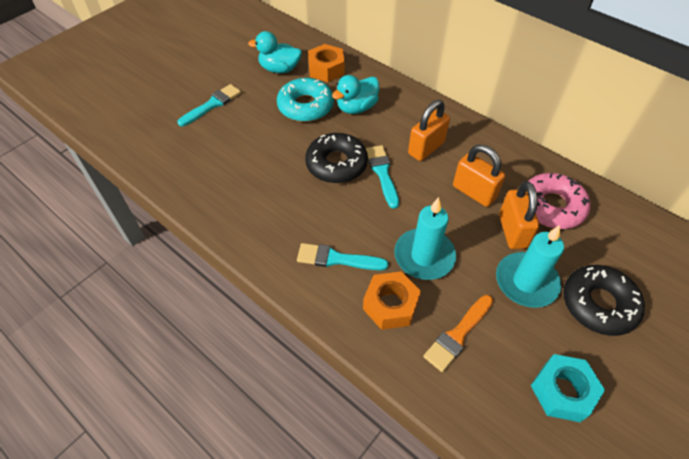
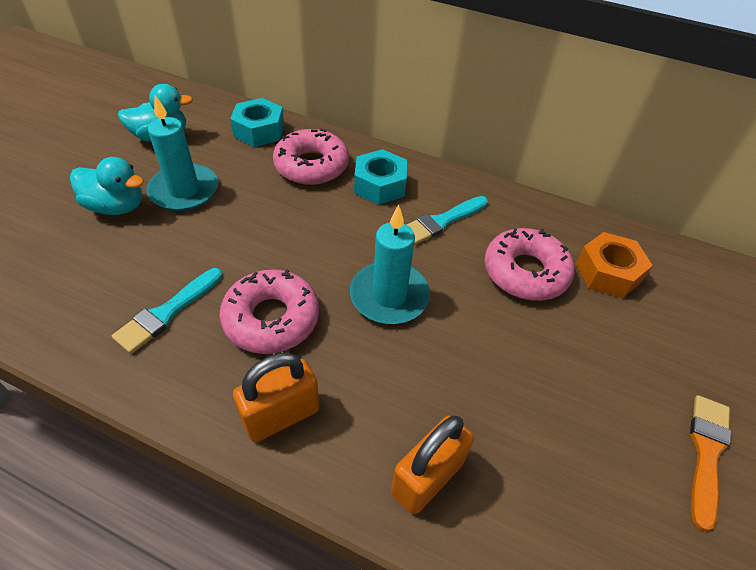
black donut: [305,133,368,183] [563,265,645,336] = 2 -> none = 0
orange nut: [308,44,345,82] [363,271,421,330] = 2 -> [575,232,653,298] = 1
orange padlock: [408,100,450,161] [453,145,505,207] [499,181,539,249] = 3 -> [233,353,319,442] [391,415,474,514] = 2
pink donut: [528,173,590,229] = 1 -> [219,269,319,354] [273,129,349,185] [484,228,575,301] = 3
turquoise brush: [177,84,241,126] [297,243,388,270] [366,145,399,209] = 3 -> [112,268,222,354] [406,196,488,245] = 2
turquoise donut: [277,78,334,122] = 1 -> none = 0
turquoise nut: [531,354,605,422] = 1 -> [230,98,284,147] [354,149,407,205] = 2

